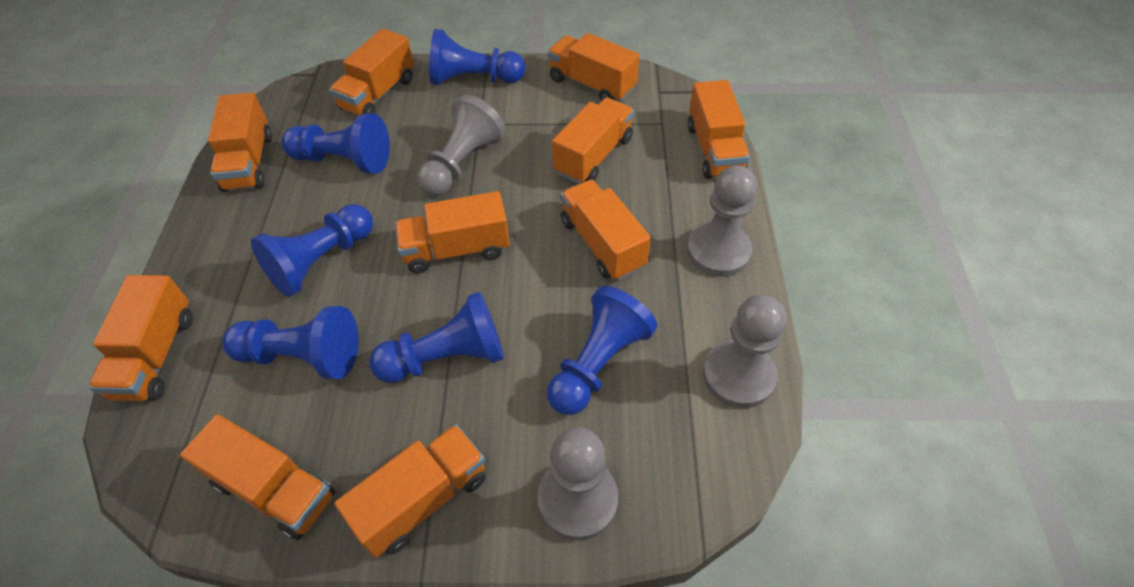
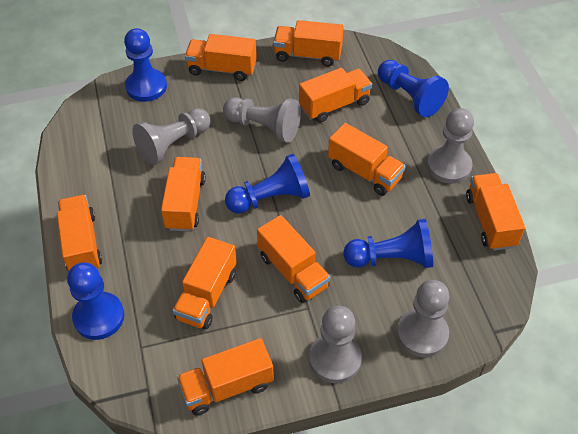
blue pawn: [222,306,359,379] [251,204,373,297] [282,114,390,174] [369,292,504,383] [429,29,526,85] [547,286,657,415] = 6 -> [67,262,124,340] [124,28,167,102] [225,154,310,214] [343,219,433,268] [378,60,449,117] = 5
grey pawn: [417,95,505,196] [538,427,618,540] [687,165,757,277] [703,295,786,408] = 4 -> [132,108,211,165] [223,97,301,143] [309,305,362,383] [397,280,450,357] [427,108,474,184] = 5

